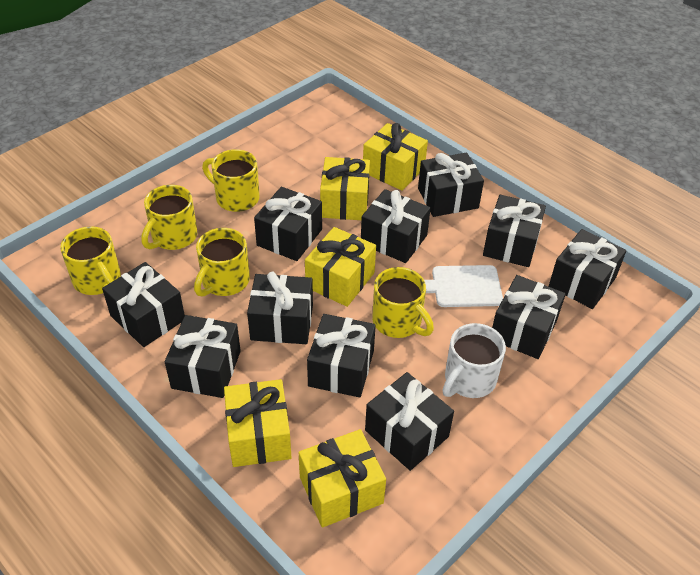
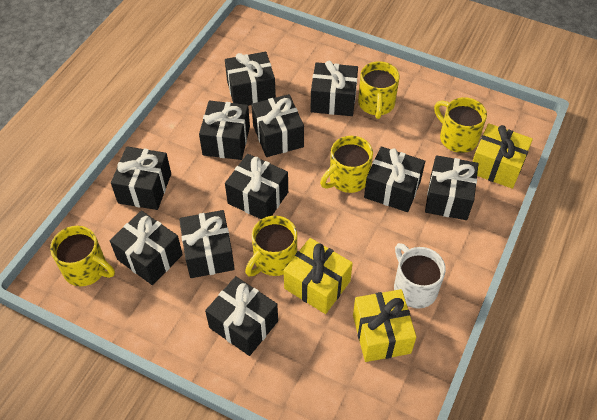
white cutting board: [424,265,503,307] = 1 -> none = 0
yellow gift: [224,379,291,467] [299,429,386,528] [305,227,376,307] [320,157,370,220] [363,123,428,191] = 5 -> [284,238,353,314] [353,289,416,362] [472,123,533,189] = 3

